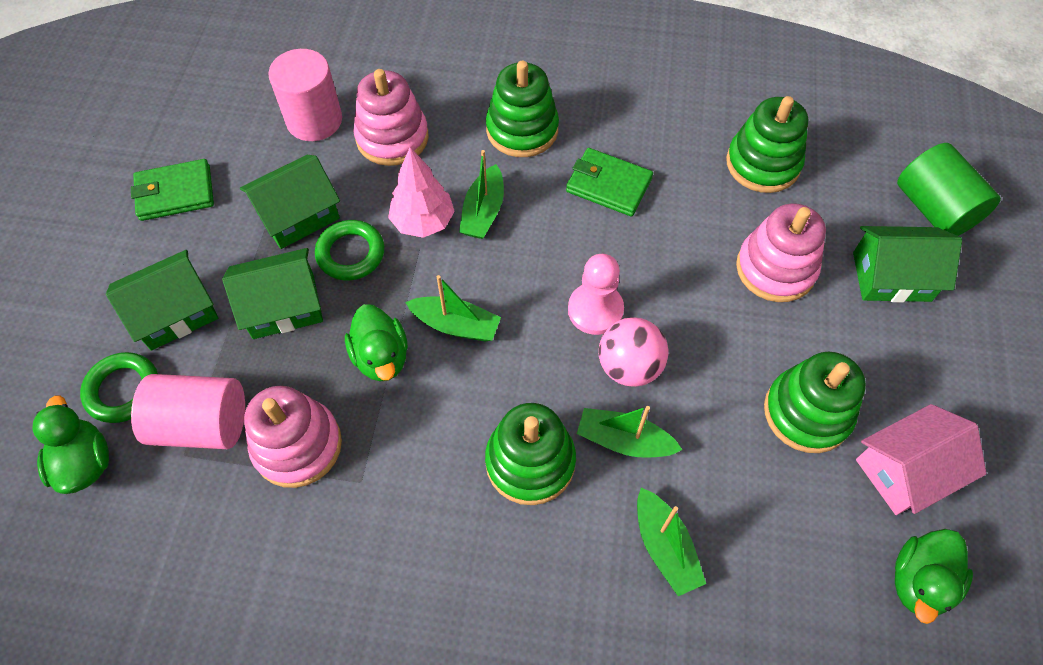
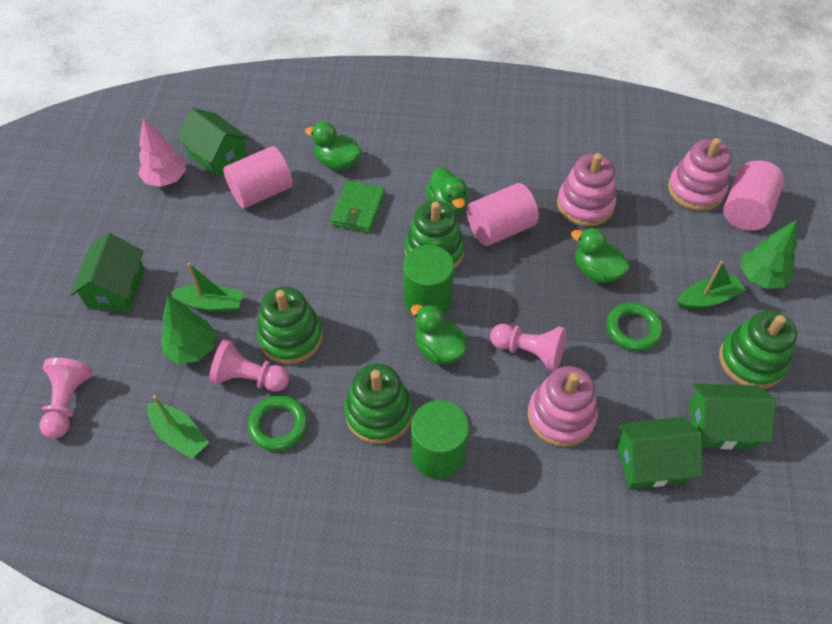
green boat: [405,275,501,342] [459,150,504,239] [577,406,682,458] [637,488,706,596] = 4 -> [147,395,209,459] [170,263,244,312] [677,261,746,309] = 3
green cylinder: [897,143,1001,236] = 1 -> [403,245,454,314] [411,400,469,479] = 2
green duck: [33,396,109,494] [345,304,408,382] [895,529,973,624] = 3 -> [305,122,362,170] [411,304,467,364] [426,167,469,215] [571,228,630,283] = 4
green tree: none = 0 -> [161,296,216,364] [740,220,797,289] = 2
green wallet: [131,159,214,221] [566,148,653,216] = 2 -> [330,180,385,233] = 1
pink ball: [599,317,669,387] = 1 -> none = 0
pink cylinder: [131,374,245,449] [269,49,342,141] = 2 -> [223,146,293,209] [467,183,539,246] [723,160,785,231] = 3
pink house: [856,404,986,515] = 1 -> none = 0
pink pawn: [568,254,624,335] = 1 -> [40,358,93,439] [209,339,289,392] [490,324,566,371] = 3

